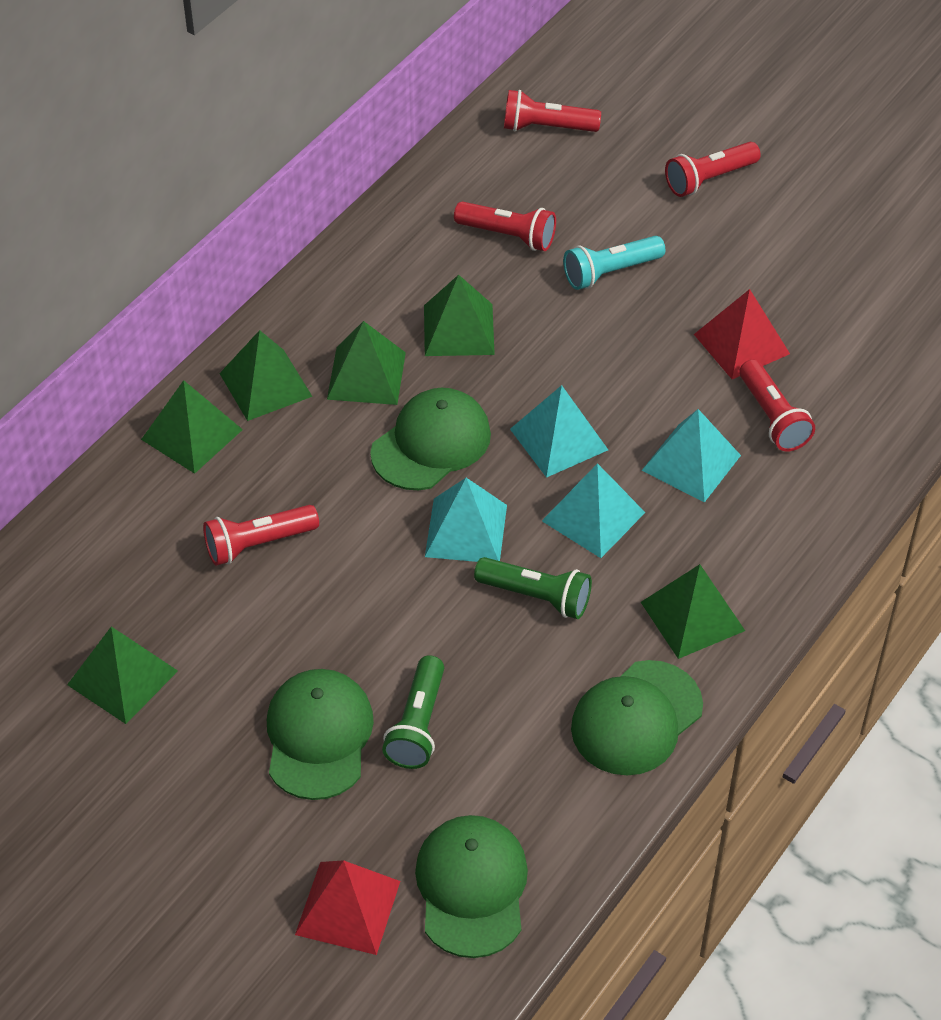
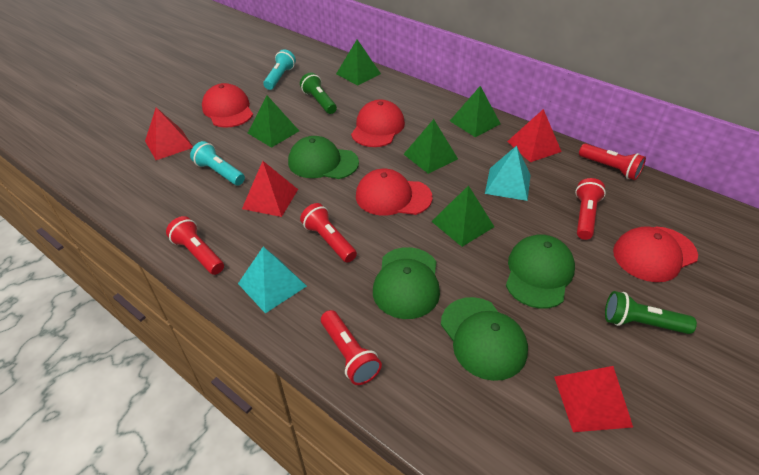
green pyramid: [67,626,178,724] [141,380,243,474] [219,330,313,421] [327,321,406,405] [424,275,495,356] [641,564,745,659] = 6 -> [248,96,299,148] [336,39,381,86] [404,119,458,174] [431,185,494,247] [450,86,501,137] = 5
red cap: none = 0 -> [202,83,253,127] [351,99,405,147] [356,169,433,216] [613,226,698,282] = 4
red pyramid: [295,860,400,955] [694,289,790,379] = 2 -> [145,107,193,160] [242,161,298,217] [507,109,562,162] [554,366,633,432] = 4
turquoise flashlight: [563,236,665,290] = 1 -> [190,141,245,186] [263,49,296,90] = 2
turquoise pyramid: [425,478,507,562] [510,385,608,478] [542,463,645,558] [641,409,741,503] = 4 -> [238,247,307,313] [485,146,530,201] = 2

